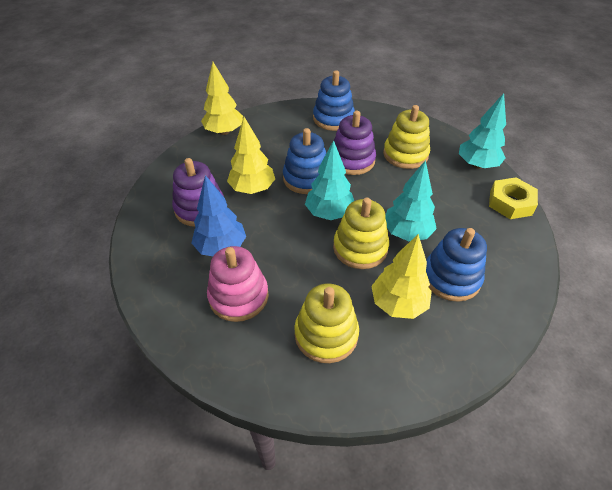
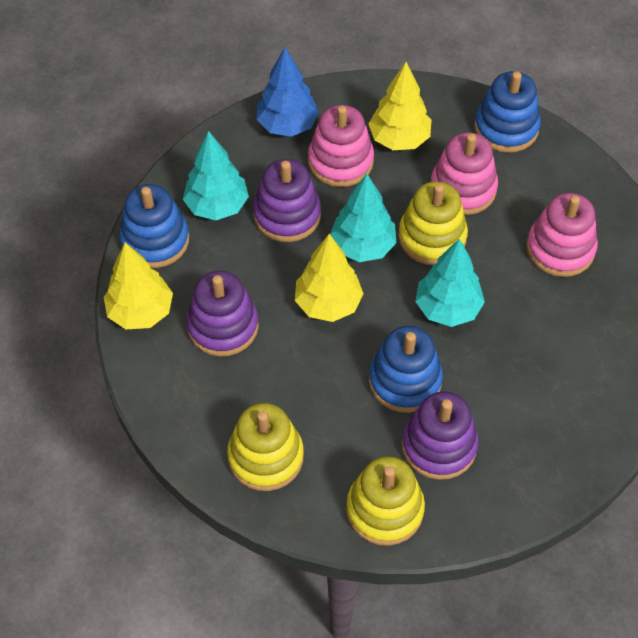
pink stacking toy: [207,246,269,322] = 1 -> [308,105,374,187] [431,132,498,215] [526,193,598,277] = 3
purple stacking toy: [172,158,224,227] [334,111,376,175] = 2 -> [186,271,259,356] [253,159,321,242] [402,392,479,480] = 3
yellow nut: [489,177,538,219] = 1 -> none = 0

